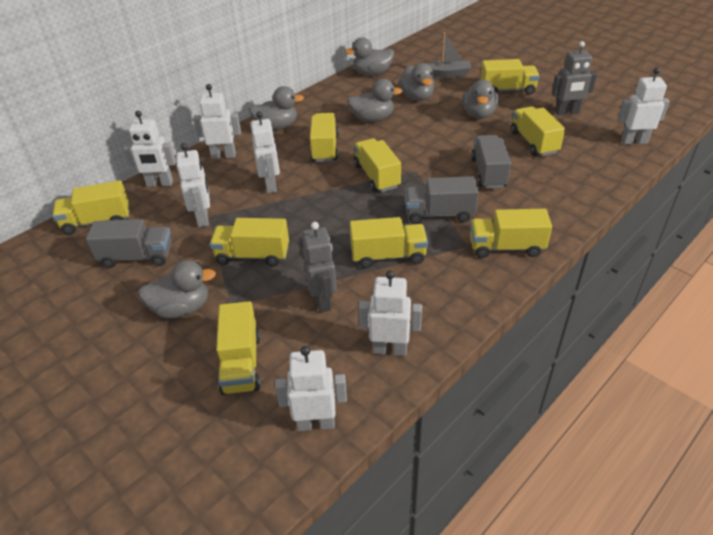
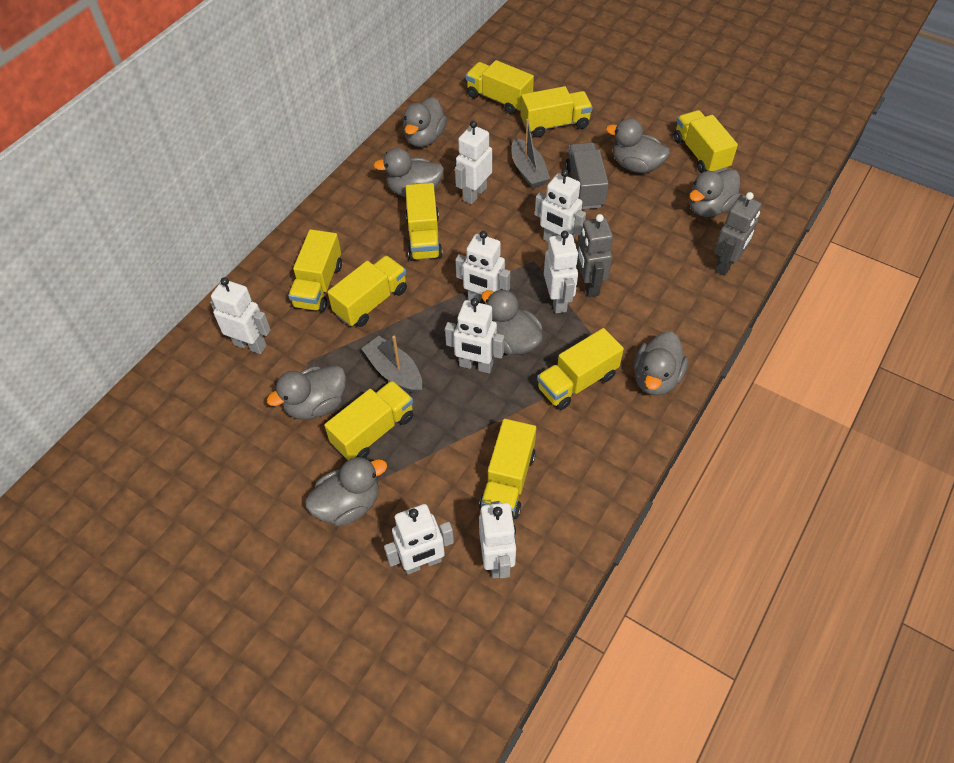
grey boat: [427,32,472,78] = 1 -> [361,336,422,394] [511,119,550,188] = 2
grey duck: [138,260,216,318] [249,86,304,130] [345,37,394,76] [347,79,403,122] [399,63,434,101] [463,80,498,119] = 6 -> [267,365,346,420] [305,456,387,527] [373,148,444,197] [403,97,447,147] [481,289,543,355] [606,118,670,173] [634,331,688,396] [689,169,740,217] = 8
grey truck: [86,219,172,268] [405,176,479,224] [471,135,511,189] = 3 -> [565,142,609,209] = 1
white robot: [124,111,176,187] [176,143,210,227] [193,84,241,159] [251,111,280,193] [275,346,347,431] [358,270,422,356] [618,68,670,145] = 7 -> [210,277,271,354] [384,504,454,574] [445,298,504,373] [455,121,492,205] [455,231,510,305] [479,501,516,579] [535,169,586,242] [544,231,579,313] = 8

